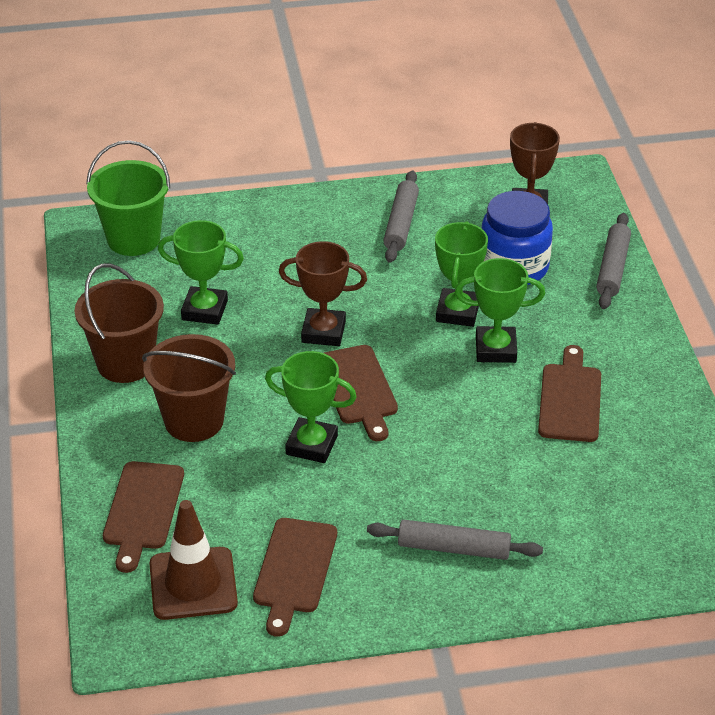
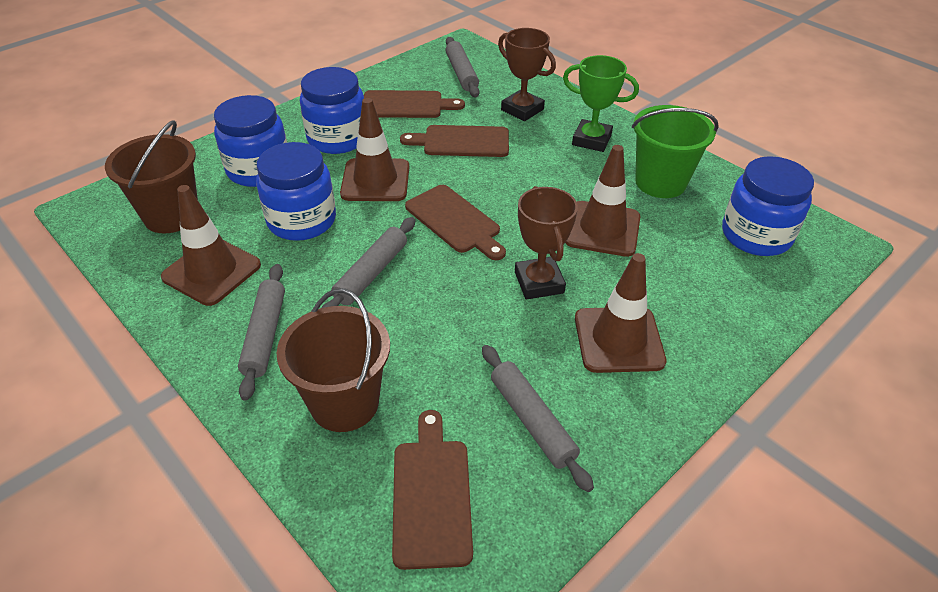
blue jar: [482,191,553,285] = 1 -> [214,95,287,187] [256,142,336,241] [300,67,364,154] [722,156,814,256] = 4
brown traffic cone: [149,500,238,620] = 1 -> [161,185,261,306] [340,98,409,201] [565,145,640,257] [575,253,667,373] = 4
green trophy: [158,220,244,325] [265,351,357,463] [435,221,488,327] [455,258,545,363] = 4 -> [563,55,639,152] = 1
grey rolling pin: [367,520,543,560] [383,170,419,263] [596,213,631,309] = 3 -> [238,264,285,401] [321,217,415,308] [445,37,480,97] [482,345,594,492] = 4

